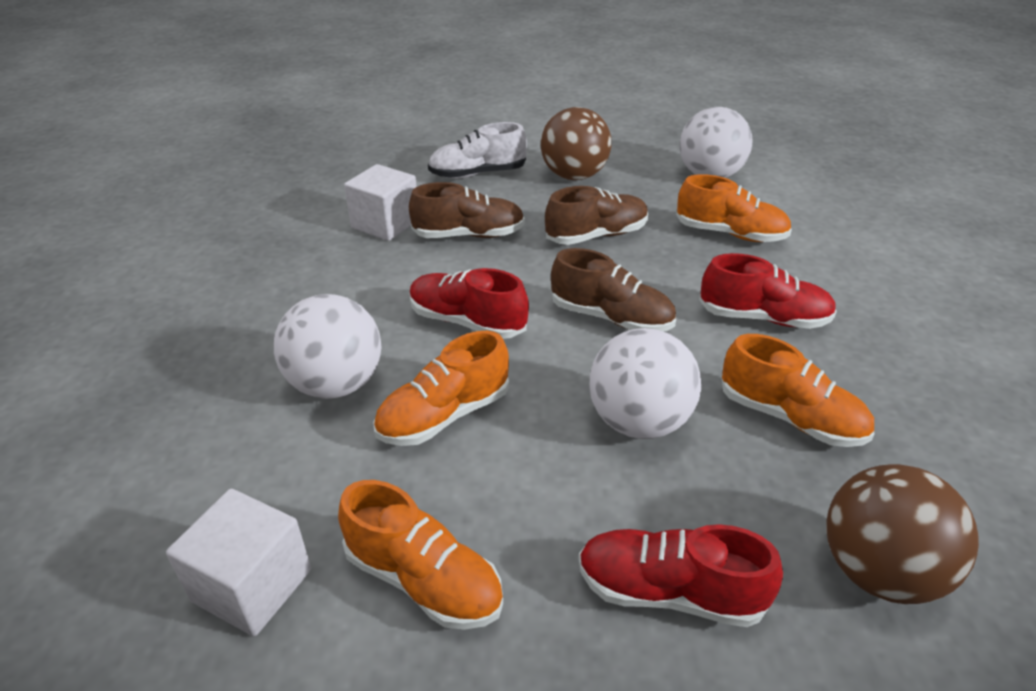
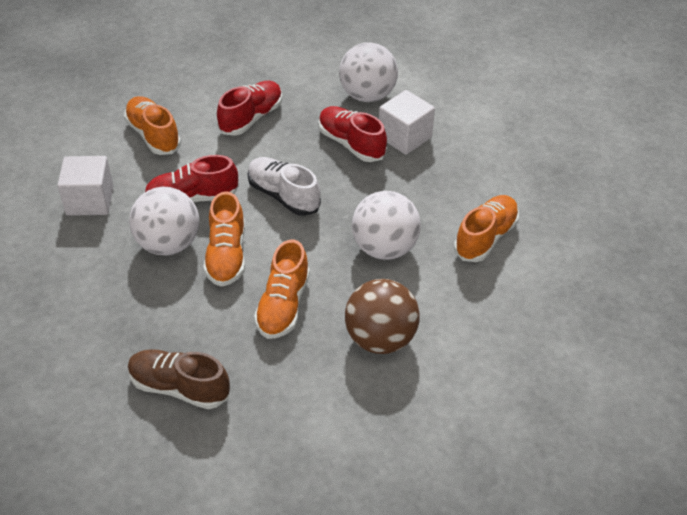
brown ball: [541,107,611,180] [826,464,979,604] = 2 -> [345,279,420,354] = 1
brown shoe: [409,182,525,238] [545,186,648,245] [551,248,676,332] = 3 -> [128,349,230,409] = 1

